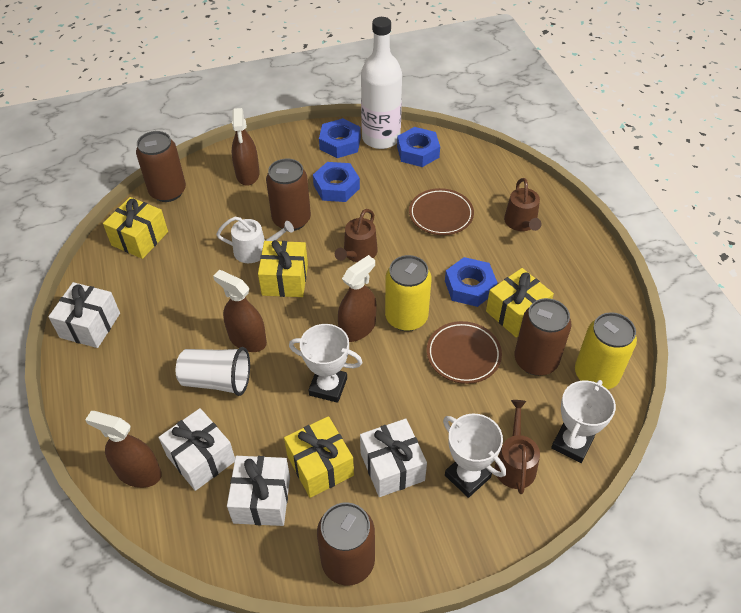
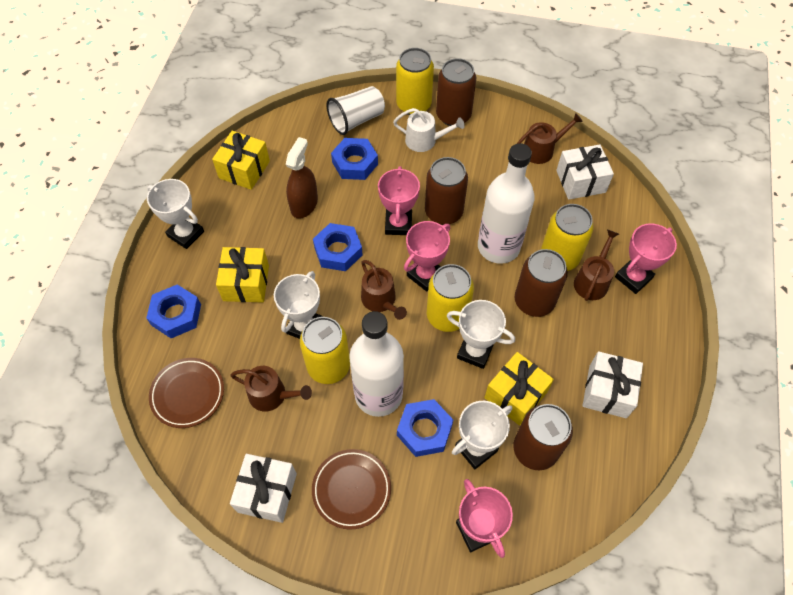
brown spray bottle: [85,411,162,488] [213,270,267,352] [231,108,260,186] [338,255,376,342] = 4 -> [286,137,318,219] = 1
brown watering can: [335,209,378,262] [495,400,540,494] [504,178,542,231] = 3 -> [231,366,312,412] [361,260,407,320] [517,113,583,164] [574,230,619,301] = 4
pink trophy: none = 0 -> [378,166,420,235] [404,221,450,291] [456,479,513,558] [615,223,677,294] = 4
white bottle: [361,17,402,149] = 1 -> [349,311,404,417] [478,143,535,264] = 2
white gift: [48,282,120,348] [158,408,235,491] [227,456,290,526] [360,419,427,497] = 4 -> [230,454,297,523] [556,145,614,200] [582,351,643,418] = 3
white trophy: [289,324,363,403] [443,414,506,498] [551,380,616,463] = 3 -> [147,179,204,249] [274,271,323,339] [447,300,515,369] [452,401,512,469] = 4
yellow can: [385,255,432,331] [575,312,637,390] = 2 -> [300,317,350,384] [396,48,434,115] [427,264,474,332] [541,204,593,271] = 4
yellow gift: [103,197,168,259] [258,240,308,297] [284,416,354,498] [486,268,554,338] = 4 -> [212,131,270,190] [216,247,269,302] [484,352,554,426] = 3

